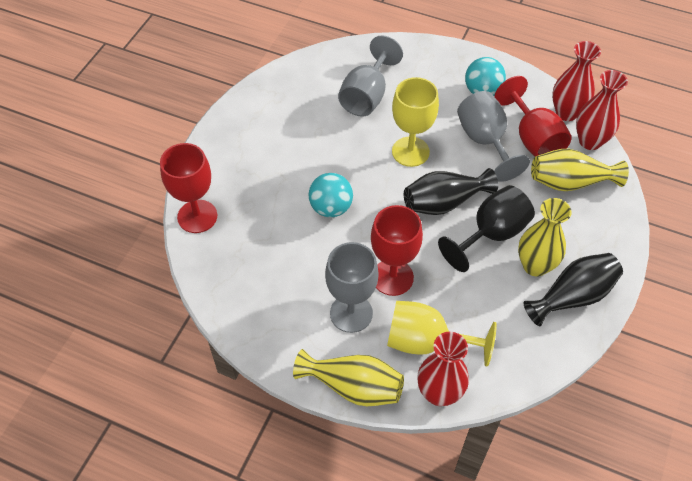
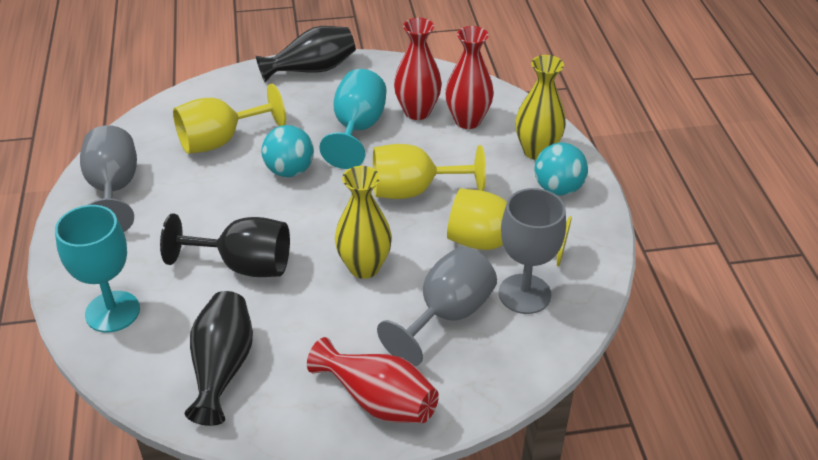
red goblet: [160,143,217,233] [371,205,423,296] [494,76,572,156] = 3 -> none = 0
turquoise goblet: none = 0 -> [55,205,140,332] [319,69,386,169] = 2
yellow goblet: [387,301,497,367] [392,77,439,167] = 2 -> [173,84,286,154] [373,144,486,199] [447,188,572,266] = 3
yellow vase: [293,349,404,406] [518,198,572,277] [531,149,629,191] = 3 -> [335,166,392,279] [515,55,566,160] = 2

